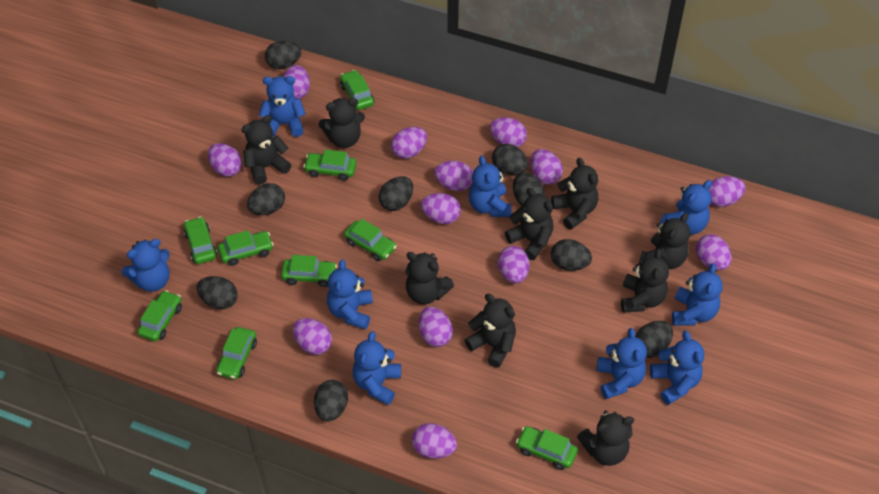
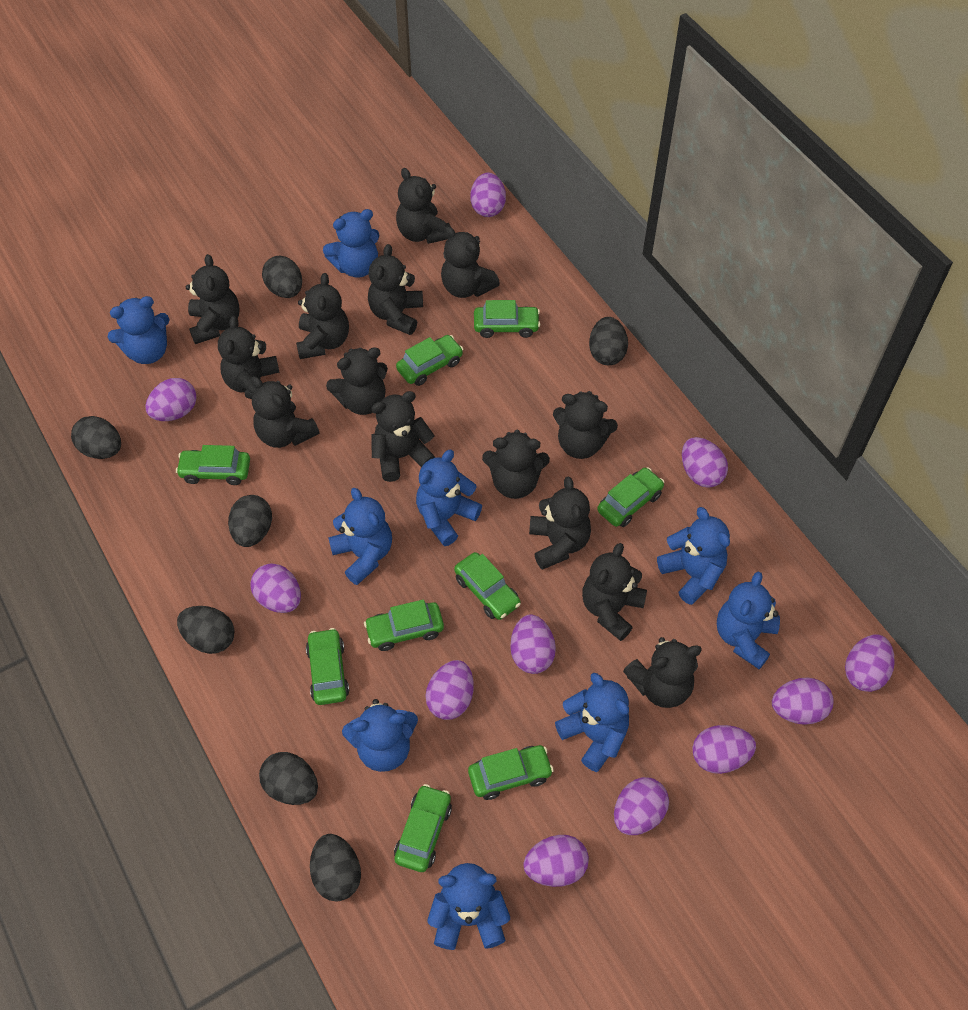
black egg: [196,276,238,310] [247,183,285,215] [265,41,301,69] [314,380,348,422] [379,176,413,211] [492,144,528,175] [513,172,545,206] [551,239,592,271] [635,321,673,358] = 9 -> [71,416,121,459] [177,606,235,654] [228,495,272,547] [259,752,318,805] [262,256,302,298] [310,834,361,901] [589,317,628,365] = 7
black teddy bear: [241,115,291,185] [318,98,365,148] [405,252,454,304] [465,294,516,367] [505,188,554,260] [551,158,598,230] [577,411,634,466] [621,249,669,313] [639,213,690,269] = 9 -> [186,254,240,344] [218,316,280,399] [251,376,319,448] [296,273,349,359] [326,347,388,415] [368,244,423,335] [371,391,436,482] [396,168,451,244] [441,226,500,298] [482,430,550,499] [529,476,591,570] [553,391,618,459] [582,543,647,641] [623,637,702,708] = 14
purple egg: [208,143,242,177] [283,65,310,100] [293,318,332,355] [391,127,427,159] [412,423,457,459] [419,307,453,347] [421,193,461,224] [434,161,473,191] [490,117,527,147] [498,246,529,284] [530,149,563,185] [696,234,732,270] [708,176,746,207] = 13 -> [146,378,197,421] [250,563,301,613] [426,660,474,720] [470,173,506,217] [510,614,556,674] [523,835,589,887] [614,777,669,835] [682,437,728,488] [692,725,756,774] [772,677,834,725] [845,634,895,692] = 11

